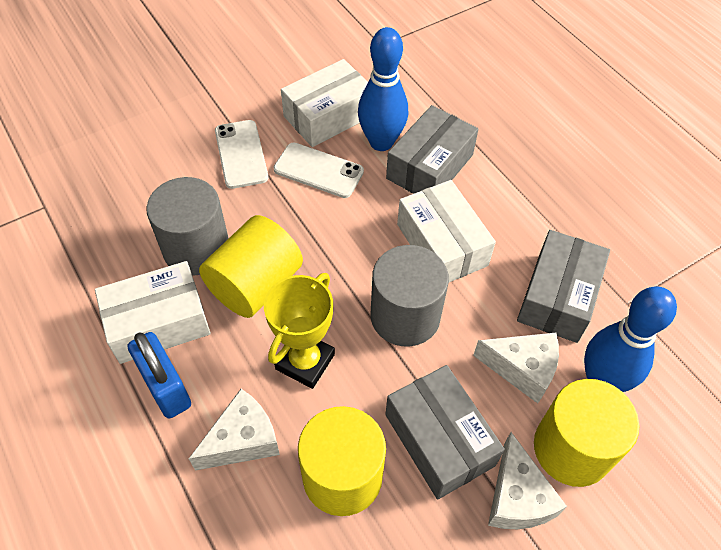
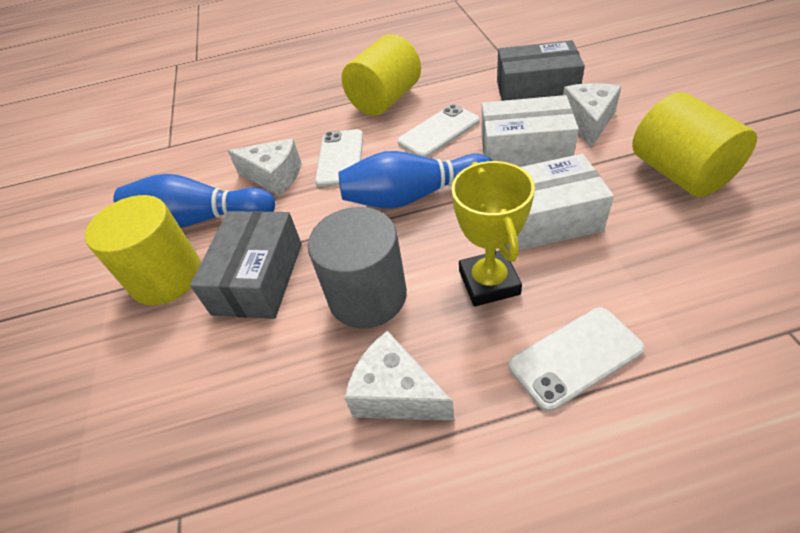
blue padlock: [128,332,191,419] = 1 -> none = 0
grey box: [385,365,505,500] [386,105,478,194] [517,230,610,343] = 3 -> [190,211,302,319] [497,40,585,101] = 2
grey cylinder: [147,177,229,276] [371,245,449,347] = 2 -> [308,207,407,328] = 1
white box: [95,261,211,364] [281,59,368,147] [397,180,496,282] = 3 -> [481,95,579,167] [507,154,614,250] = 2
white phone: [215,120,269,189] [273,143,364,198] = 2 -> [315,129,363,187] [397,104,480,157] [509,307,645,412] = 3

